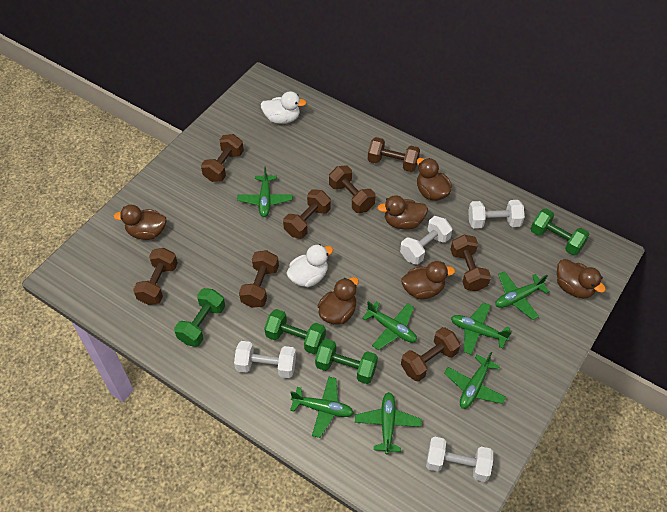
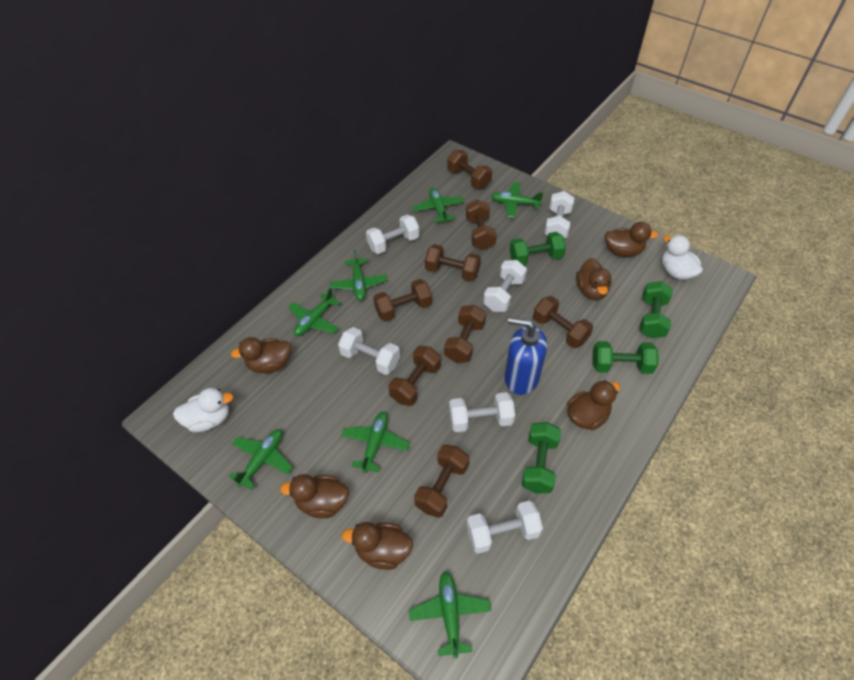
blue soap dispenser: none = 0 -> [504,317,547,395] = 1
white dumbbell: [234,341,296,378] [400,216,452,265] [426,436,493,482] [468,200,524,229] = 4 -> [338,327,400,375] [366,215,420,254] [449,392,515,432] [466,500,543,554] [483,260,527,312] [544,191,574,238] = 6

